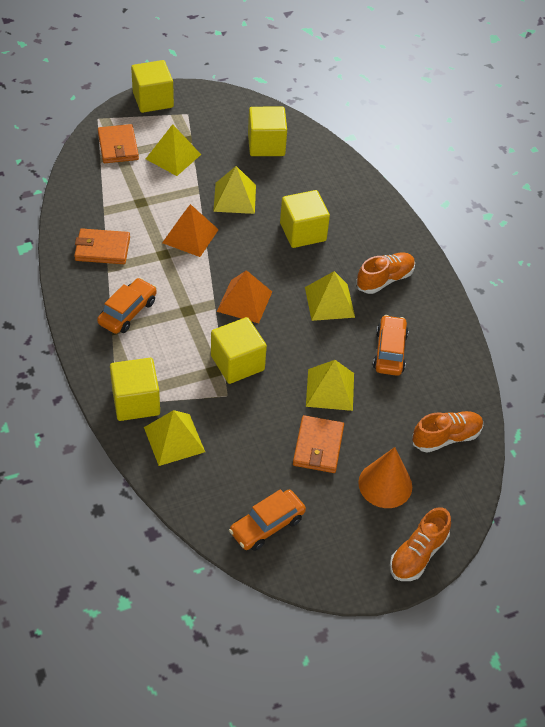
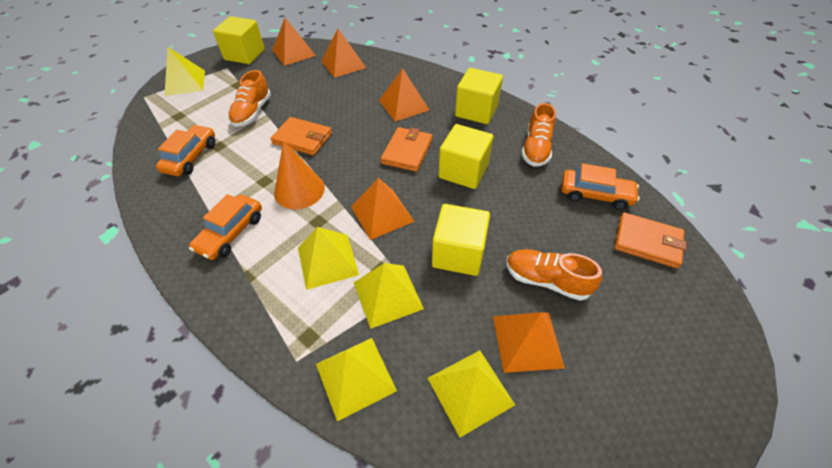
orange pyramid: [162,204,219,257] [217,270,272,323] = 2 -> [272,18,316,66] [321,29,366,78] [351,178,415,240] [379,68,429,121] [493,312,565,373] = 5
yellow cube: [110,358,160,421] [131,60,174,113] [211,317,267,384] [248,107,287,156] [280,190,330,248] = 5 -> [213,16,265,64] [432,204,490,276] [439,124,493,189] [455,68,503,124] = 4

